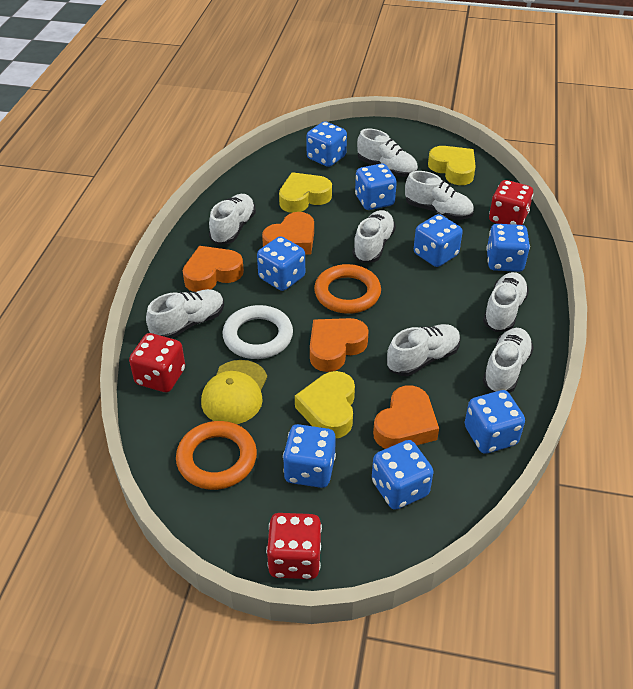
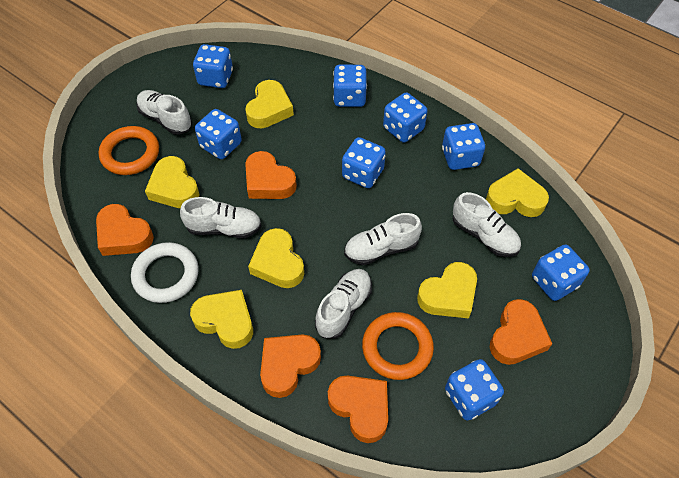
orange heart: [183,246,244,292] [262,212,314,255] [310,318,369,372] [373,385,439,449] = 4 -> [96,204,154,256] [245,151,297,199] [260,334,321,398] [328,375,388,443] [490,299,552,365] = 5
red dice: [129,333,185,392] [266,513,322,579] [489,180,533,225] = 3 -> none = 0
white shoe: [146,289,224,338] [209,194,256,245] [352,210,396,263] [357,129,418,177] [387,324,461,376] [405,171,474,220] [483,272,529,332] [483,328,534,393] = 8 -> [136,90,192,135] [180,197,262,238] [315,269,372,339] [344,213,422,265] [452,192,521,257] = 5
yellow cap: [201,360,267,424] = 1 -> none = 0
yellow heart: [279,172,332,213] [295,371,355,438] [428,146,476,185] = 3 -> [145,156,200,208] [190,290,253,349] [245,80,294,129] [248,228,304,288] [417,262,477,318] [486,168,549,217] = 6

